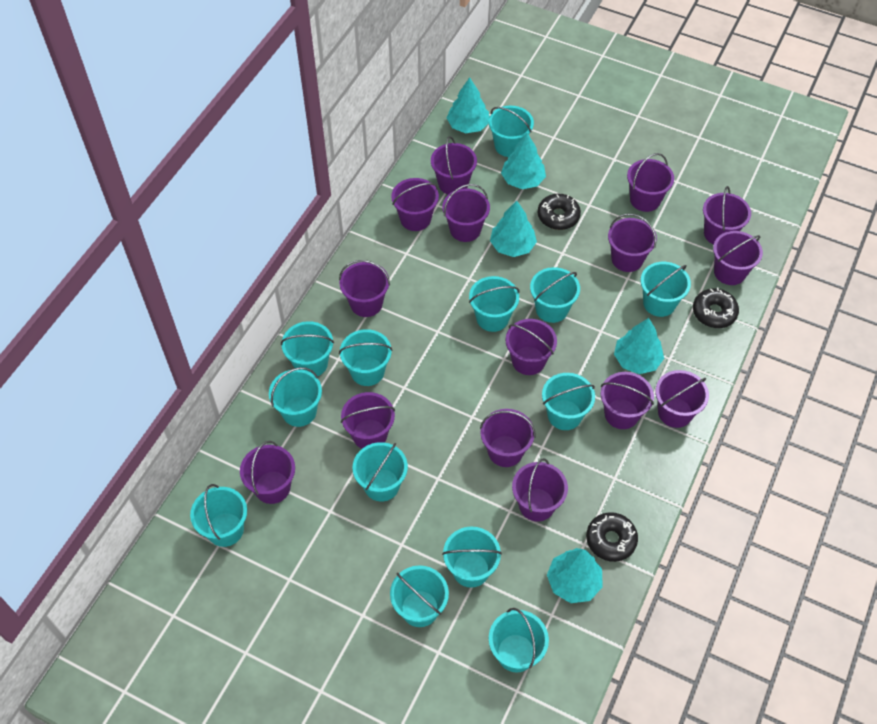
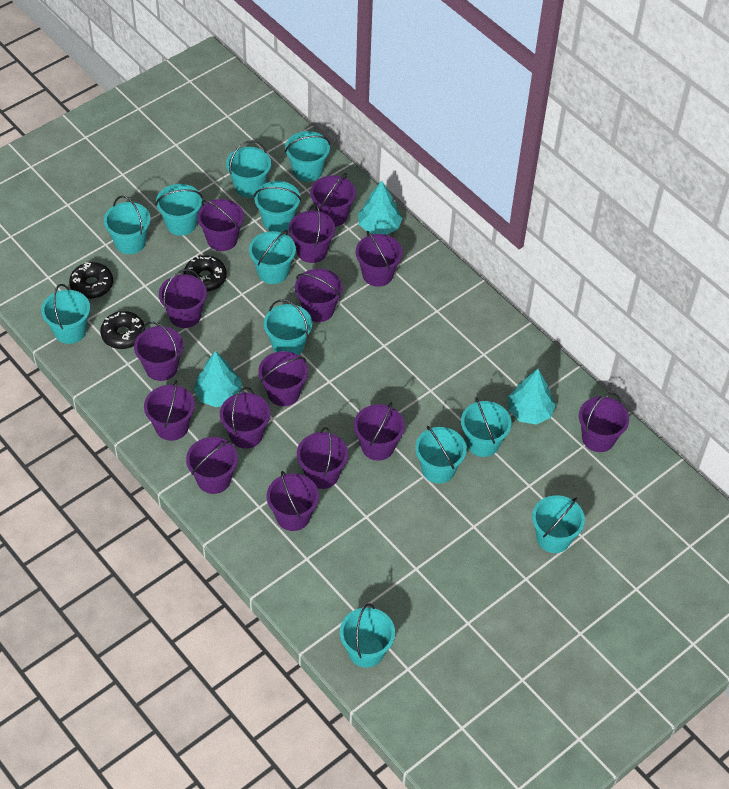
turquoise bucket: [190,484,247,547] [269,367,322,427] [281,321,334,377] [339,329,392,386] [353,442,408,501] [390,565,449,627] [442,526,502,588] [469,276,519,332] [489,106,534,157] [489,608,549,672] [530,267,580,323] [542,373,595,430] [641,262,691,317] = 13 -> [41,284,90,344] [104,196,151,254] [155,184,203,236] [226,140,271,198] [249,230,296,284] [254,181,301,232] [264,299,312,355] [285,131,330,182] [340,604,395,668] [415,425,467,483] [461,398,512,457] [532,495,585,553] = 12
turquoise tree: [447,77,489,133] [490,201,537,257] [501,133,546,189] [547,548,603,603] [614,318,664,374] = 5 -> [194,351,242,407] [358,181,403,235] [508,369,556,424] = 3

